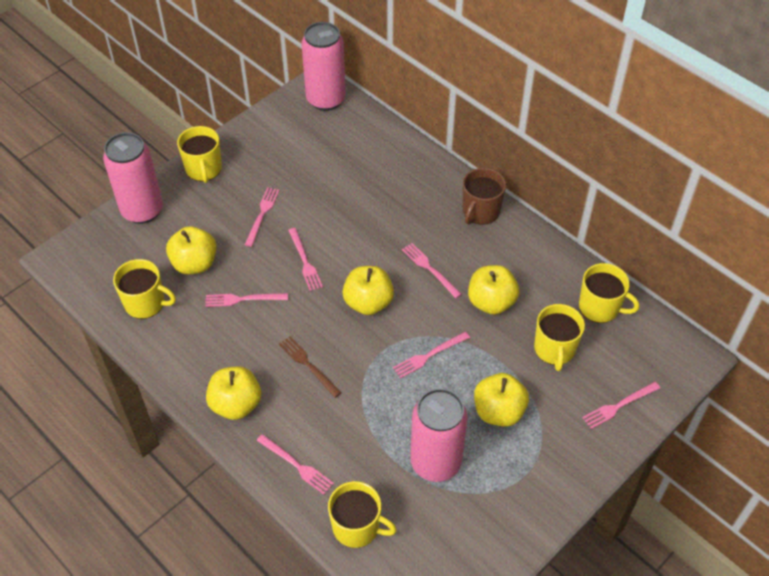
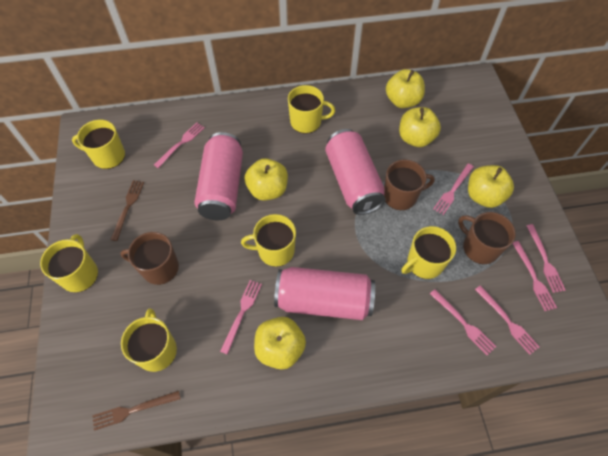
brown fork: [279,336,342,398] = 1 -> [92,391,181,431] [110,180,144,241] = 2
brown mug: [463,168,506,225] = 1 -> [120,232,179,285] [384,160,435,210] [458,212,516,264] = 3
yellow mug: [113,259,176,319] [177,126,222,183] [328,481,397,548] [534,304,585,371] [579,263,639,323] = 5 -> [40,234,98,292] [72,120,125,169] [121,308,177,372] [241,214,296,267] [288,85,335,134] [401,226,456,279] = 6

